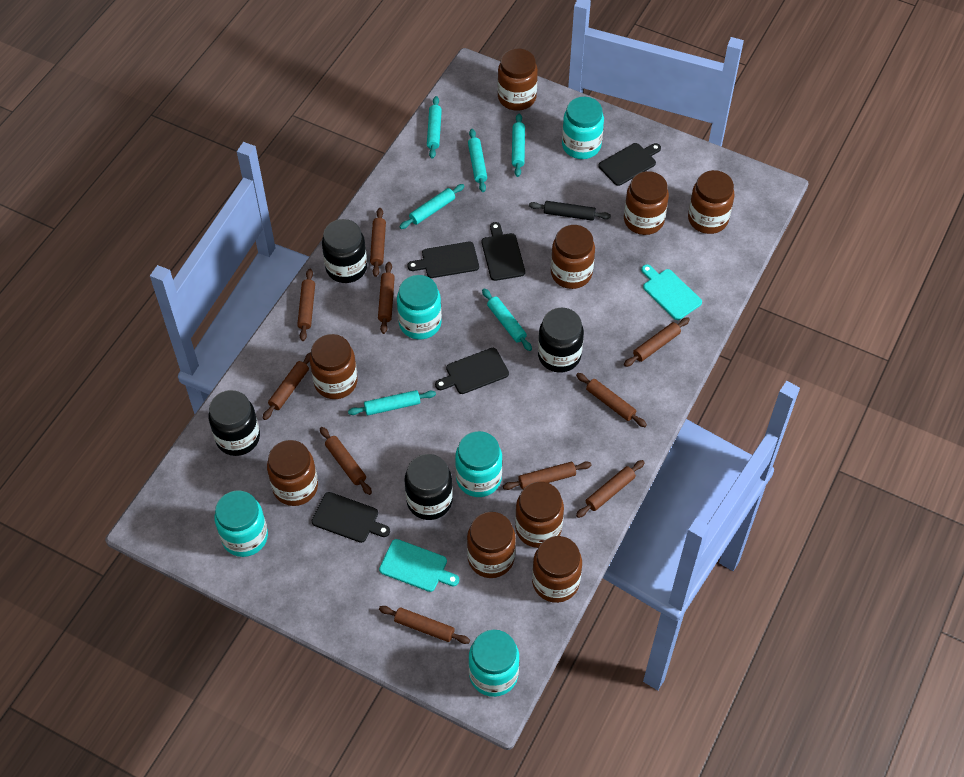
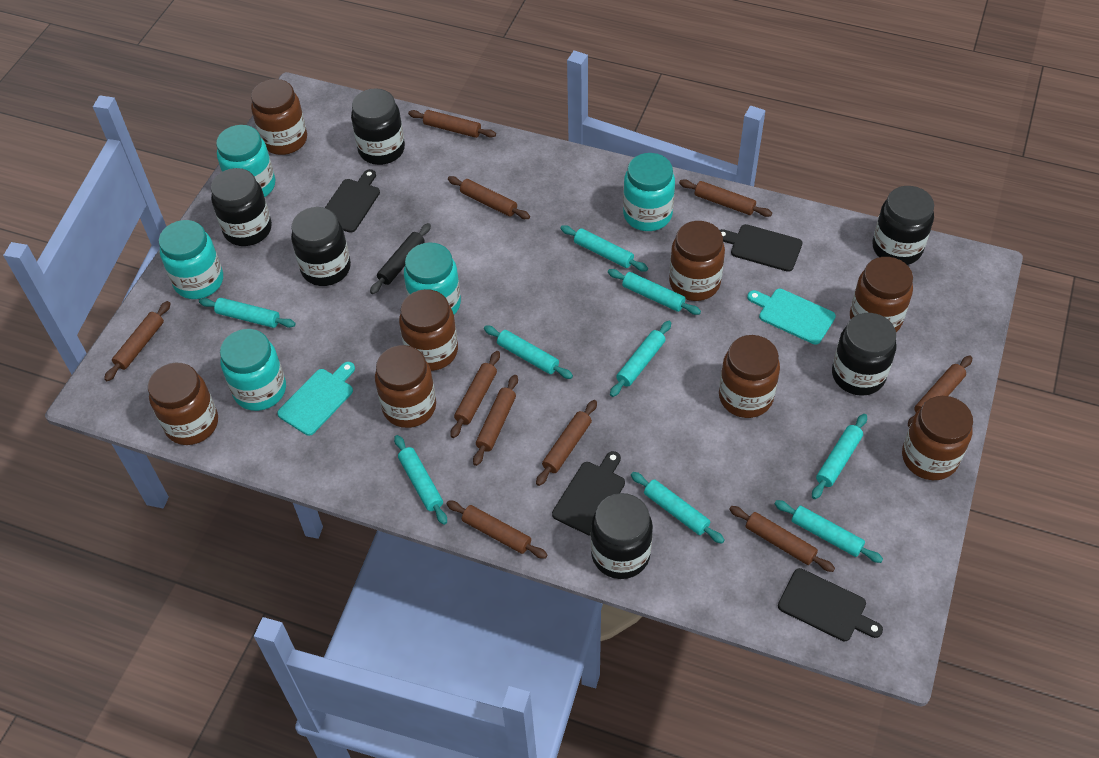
black cutting board: [312,492,390,543] [408,242,479,278] [435,348,509,394] [482,222,525,281] [598,143,661,186] = 5 -> [325,169,380,233] [552,451,625,536] [720,224,803,272] [778,568,883,641] = 4
black jar: [208,390,260,456] [322,219,367,283] [405,454,453,520] [538,308,584,373] = 4 -> [211,168,272,246] [291,207,351,286] [351,88,405,165] [591,493,653,579] [832,313,897,396] [872,186,934,265] = 6
brown jar: [267,440,318,506] [310,334,358,399] [467,512,516,578] [498,49,538,111] [515,482,564,548] [532,536,582,603] [551,225,595,289] [624,171,669,235] [688,170,735,234] = 9 -> [148,363,218,445] [251,79,307,155] [375,345,436,428] [399,289,458,371] [669,221,725,301] [719,335,780,418] [850,257,913,332] [902,396,973,480] = 8
turquoise rolling pin: [348,390,436,415] [400,184,464,229] [427,96,442,159] [468,129,487,192] [482,288,532,351] [512,114,525,177] = 6 -> [199,298,296,328] [394,435,447,525] [484,326,573,379] [560,225,648,272] [608,269,701,315] [610,321,671,397] [631,472,725,544] [774,500,883,563] [812,414,867,499] = 9

